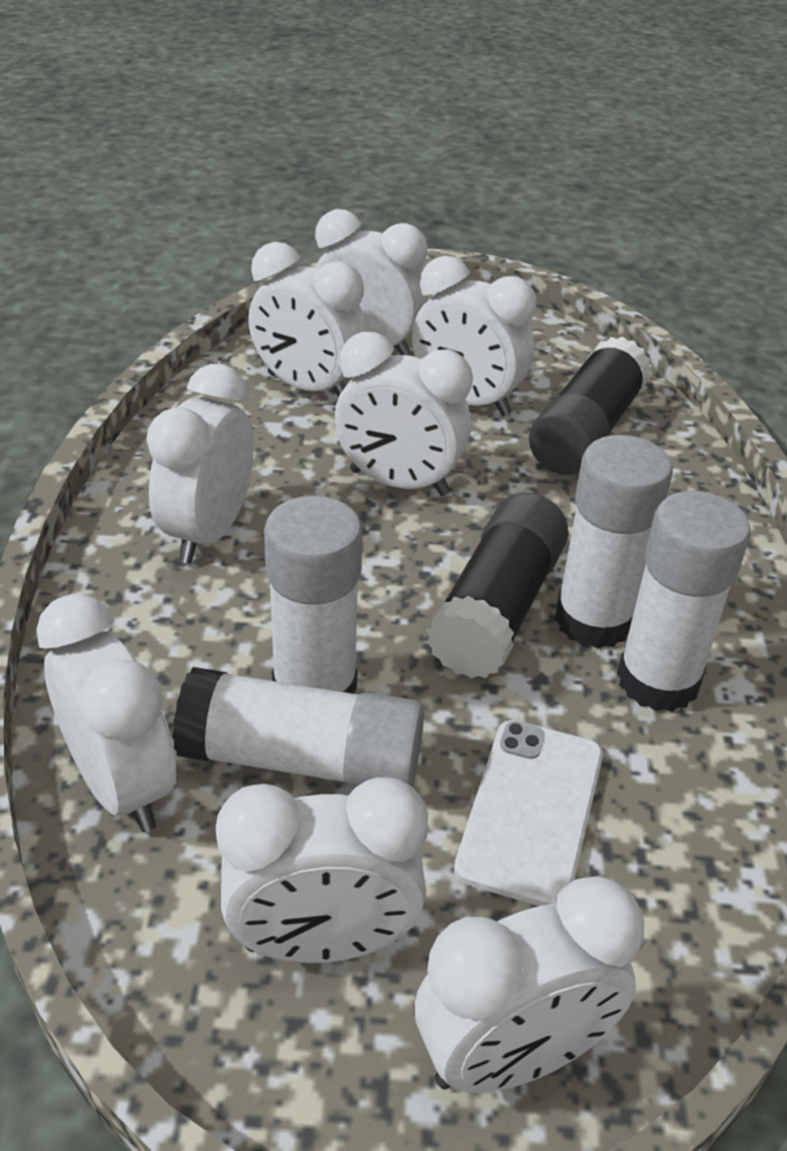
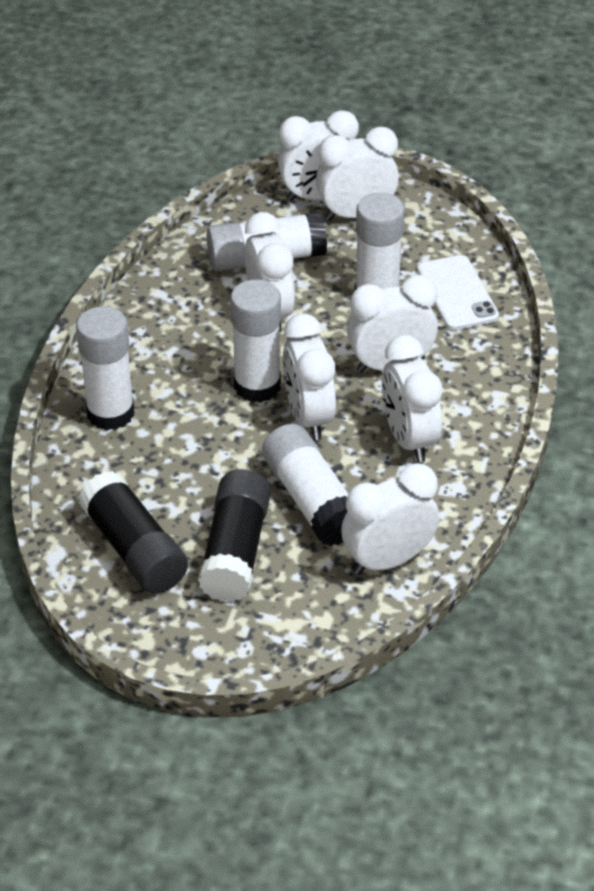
white clock: [36,593,176,832] [146,364,254,564] [216,777,428,963] [248,242,367,397] [315,209,428,356] [335,332,473,496] [412,256,536,416] [415,876,644,1093] = 8 -> [245,212,295,332] [278,110,359,201] [283,314,336,440] [316,127,399,221] [341,463,440,575] [347,275,438,373] [382,335,443,463] = 7
white glue stick: [173,667,424,787] [264,496,363,694] [555,435,673,649] [617,491,750,712] = 4 -> [76,306,134,431] [206,211,327,271] [230,280,281,403] [262,424,348,546] [355,193,405,290] = 5

